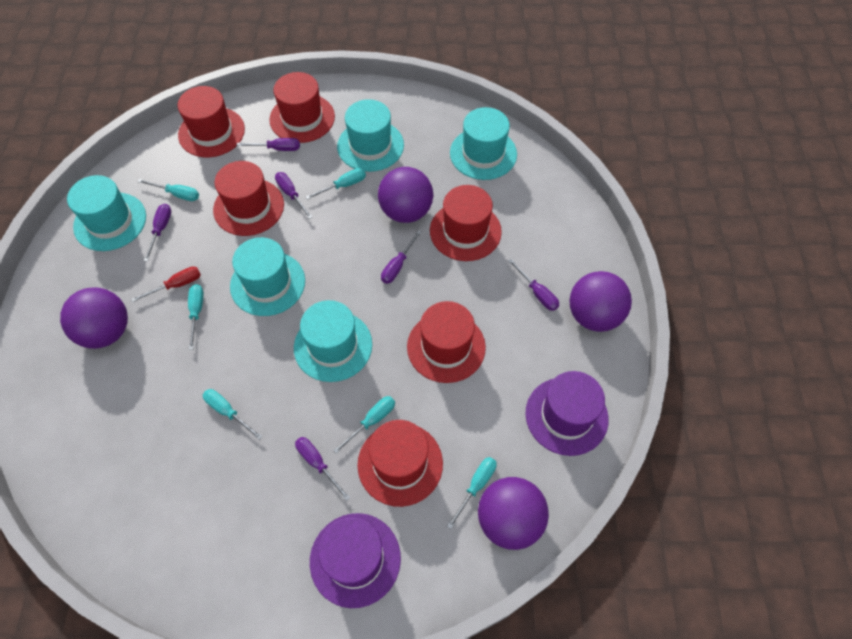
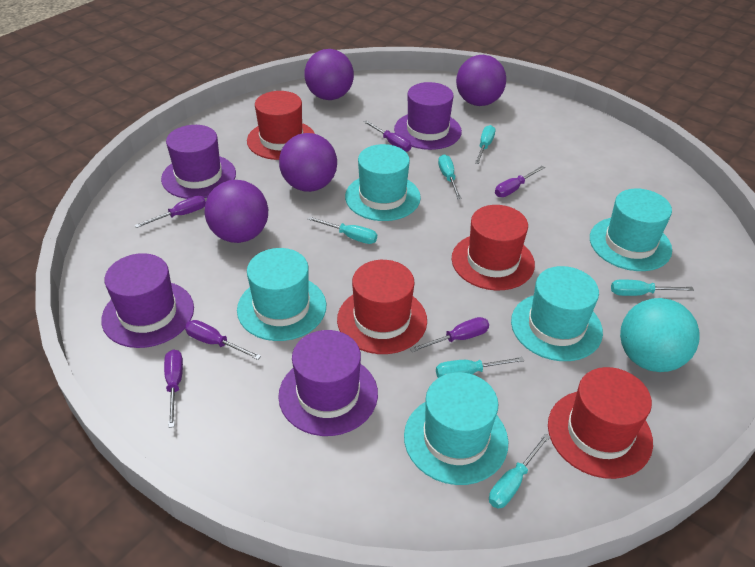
purple hat: [310,513,401,608] [525,371,608,456] = 2 -> [101,253,194,348] [161,125,236,199] [278,330,378,436] [394,82,462,150] = 4
red hat: [178,86,245,157] [213,161,284,236] [269,72,335,143] [358,420,443,507] [407,301,486,383] [430,185,502,261] = 6 -> [247,91,315,160] [337,260,427,354] [452,205,535,291] [548,367,653,479] = 4
red screwdriver: [131,266,201,302] = 1 -> none = 0
turquoise ball: none = 0 -> [620,298,700,372] = 1

